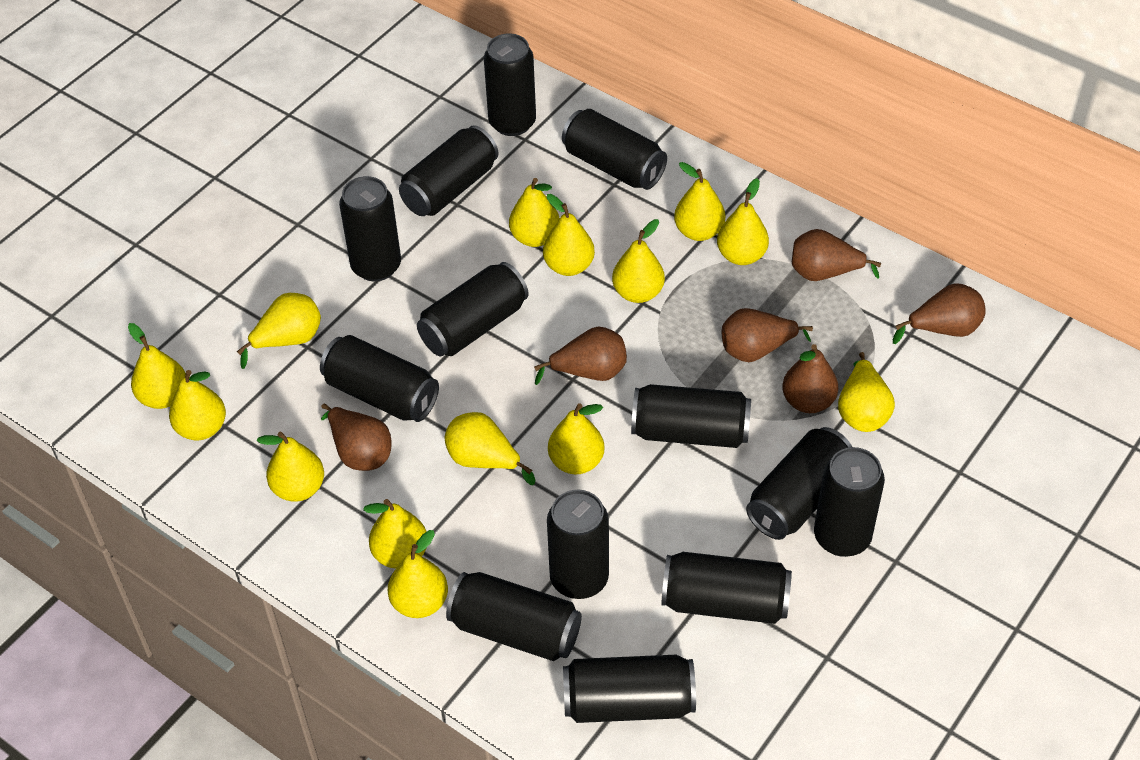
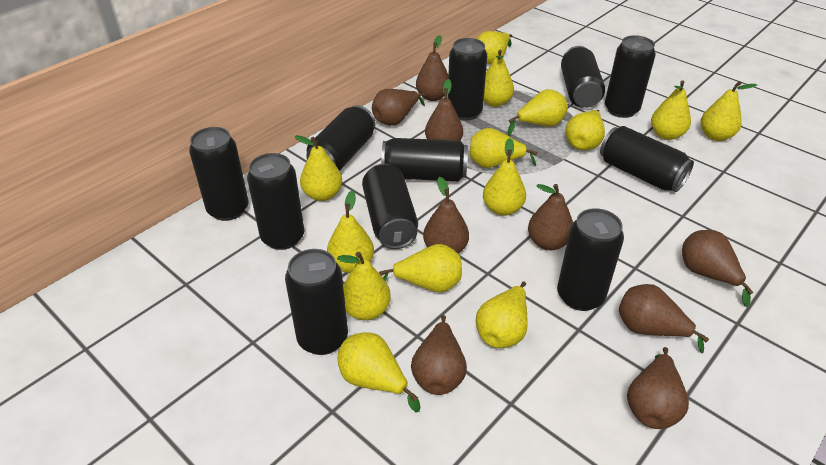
black can: [320,335,439,422] [339,176,401,282] [399,125,498,216] [417,262,529,356] [446,572,582,661] [484,33,536,136] [547,490,609,599] [562,109,667,190] [563,655,696,723] [631,384,751,448] [661,552,792,624] [746,427,852,540] [814,447,885,557] = 13 -> [189,127,249,221] [247,153,305,250] [285,249,348,355] [306,105,376,171] [362,164,418,249] [381,138,468,181] [448,38,487,121] [557,208,624,311] [561,46,605,108] [600,126,694,192] [605,35,656,118] = 11
brown pear: [321,403,392,471] [534,326,627,385] [722,308,813,362] [782,344,838,413] [792,229,881,281] [893,283,986,344] = 6 -> [372,89,425,125] [411,315,467,395] [416,35,448,101] [423,177,469,253] [425,79,463,140] [528,184,573,250] [619,284,709,353] [627,347,689,429] [682,230,754,307] = 9

